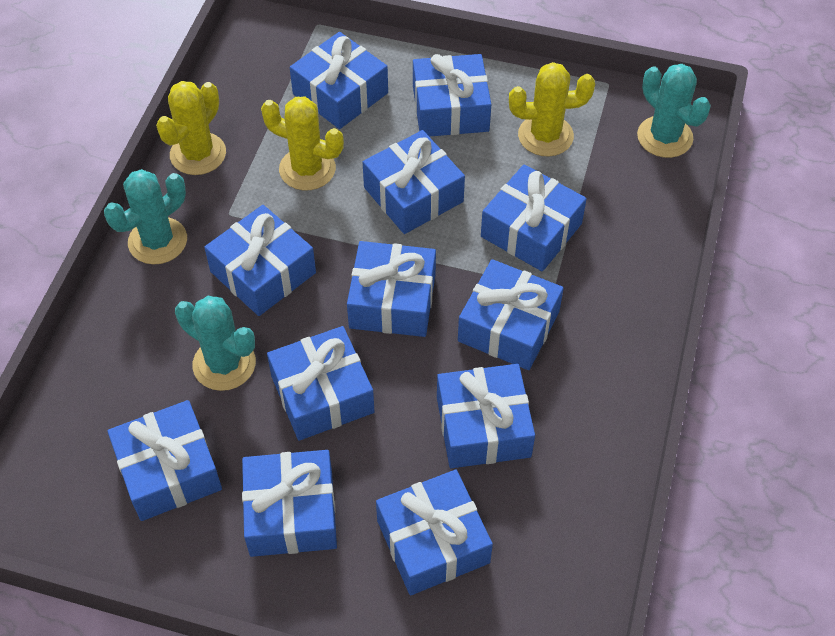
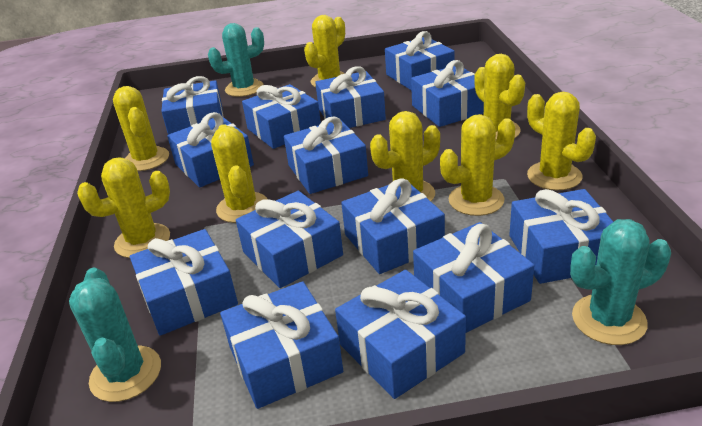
blue gift: [107,400,222,521] [204,205,316,316] [242,450,337,557] [267,326,375,441] [290,32,388,129] [347,241,436,337] [363,130,465,234] [376,470,493,595] [413,54,491,137] [437,364,535,468] [458,259,564,370] [481,164,587,272] = 12 -> [130,229,238,336] [161,76,224,135] [167,112,254,188] [220,281,343,409] [236,191,343,288] [242,84,321,149] [284,116,368,194] [315,66,386,128] [335,270,466,399] [341,178,445,274] [385,31,455,91] [411,60,484,127] [413,222,535,333] [509,189,613,284] = 14
yellow cactus: [156,81,226,175] [261,97,344,190] [509,62,595,157] = 3 -> [77,157,170,258] [113,86,169,171] [211,124,267,223] [304,15,345,87] [370,111,440,201] [440,114,515,216] [474,54,525,141] [527,92,596,190] = 8

